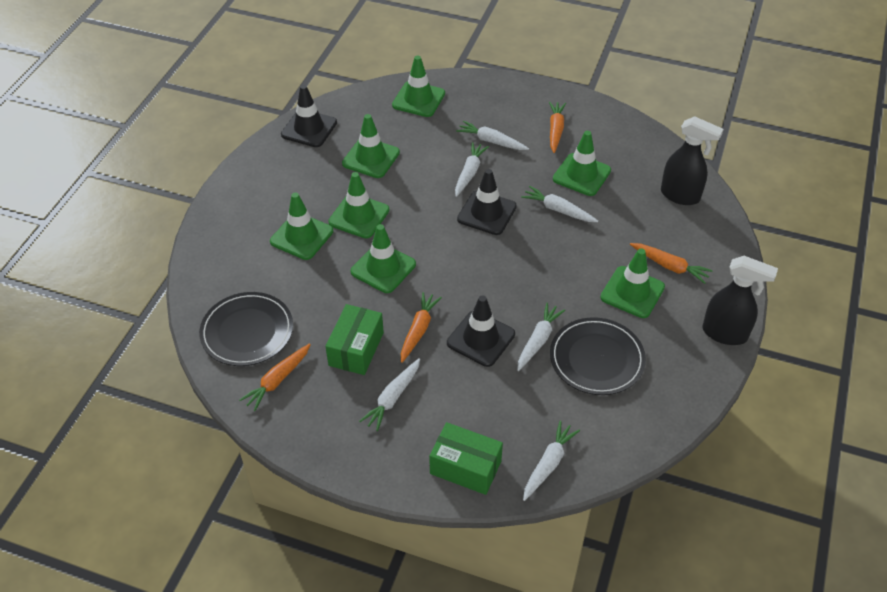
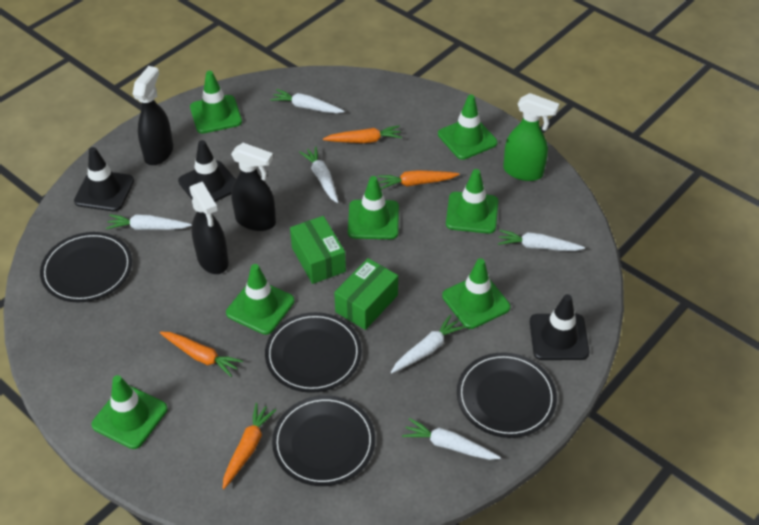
black plate: [199,292,293,366] [550,317,646,395] = 2 -> [40,232,132,302] [265,312,362,393] [272,395,375,486] [457,352,557,438] = 4
black spray bottle: [661,116,723,205] [702,256,778,345] = 2 -> [133,66,173,165] [189,182,229,274] [231,143,276,231] = 3
green spray bottle: none = 0 -> [503,93,559,181] = 1

